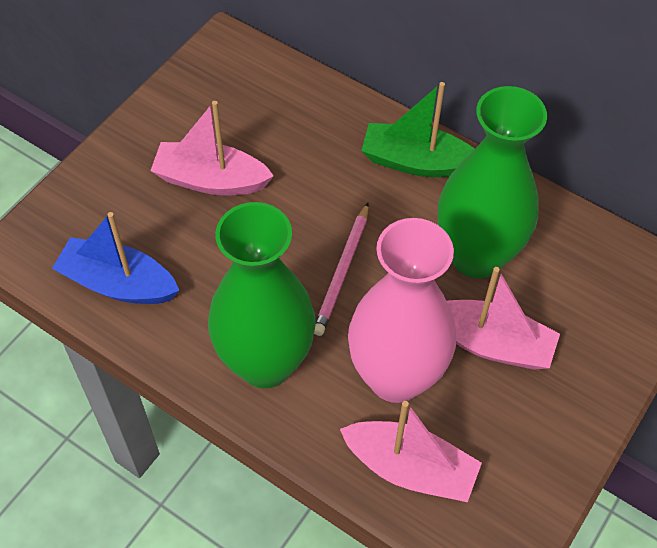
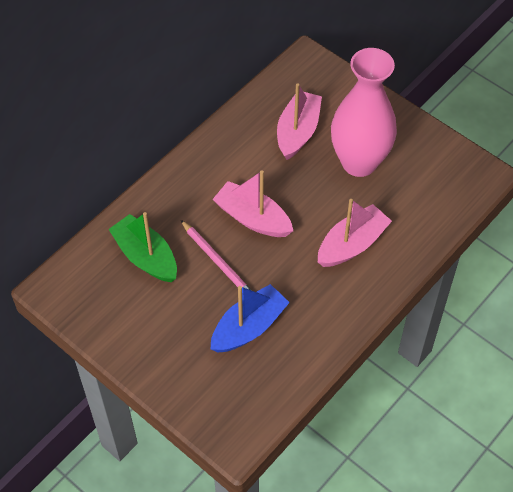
green vase: [208,202,316,388] [438,86,547,278] = 2 -> none = 0

